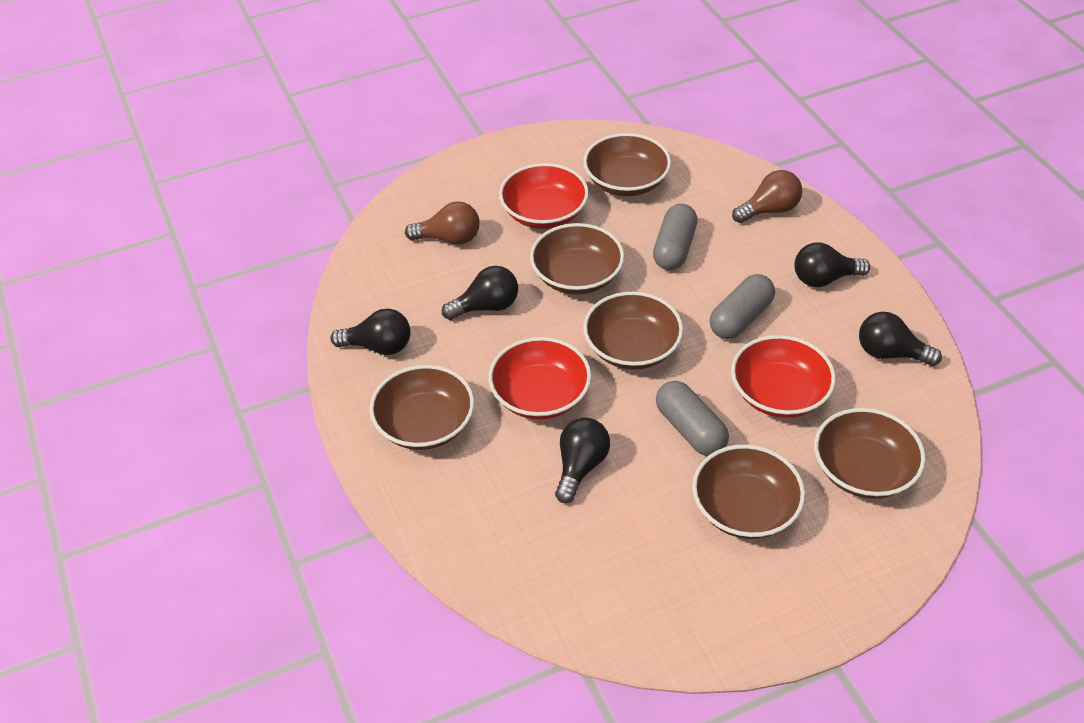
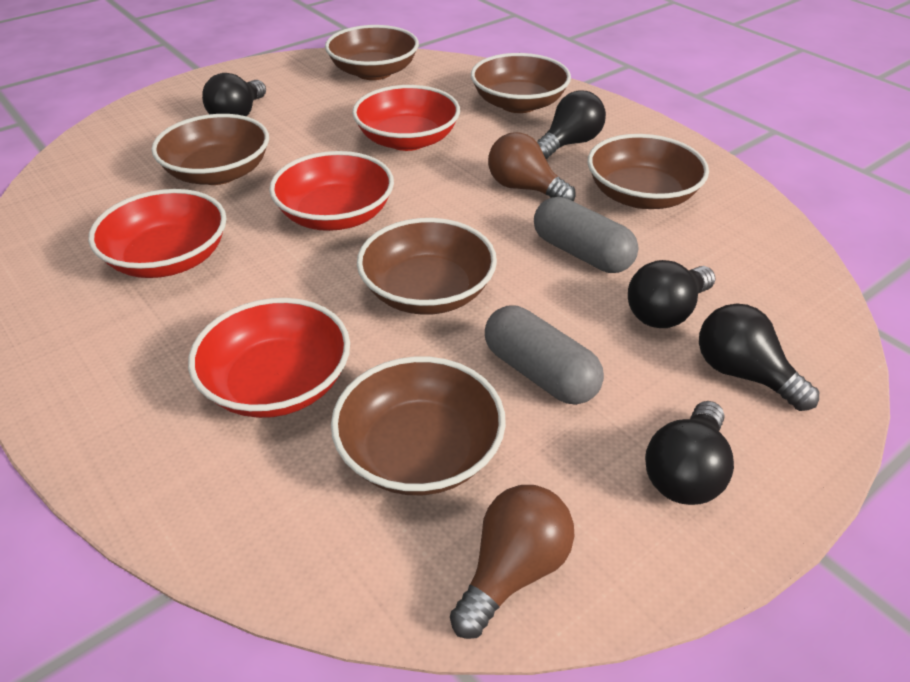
grey capsule: [653,204,698,270] [656,381,729,456] [710,274,775,339] = 3 -> [485,305,604,405] [534,197,639,273] = 2
red bowl: [489,337,591,419] [499,163,589,229] [731,335,836,418] = 3 -> [88,189,227,278] [188,298,350,418] [269,151,394,231] [352,85,460,151] = 4

